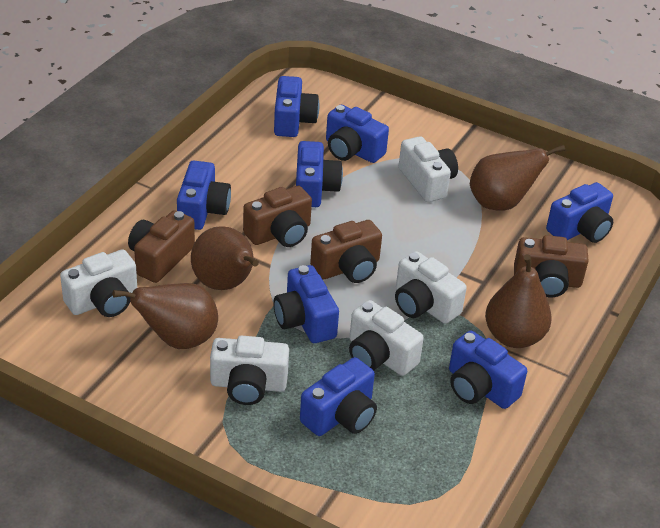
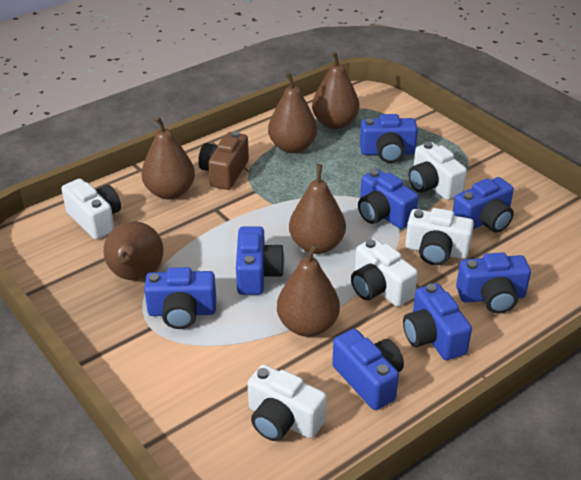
brown camera: [128,210,195,283] [243,186,312,247] [310,220,382,283] [514,235,589,297] = 4 -> [198,131,249,190] = 1
brown pear: [113,283,218,349] [191,226,259,290] [470,145,565,210] [485,254,552,348] = 4 -> [103,221,164,280] [141,116,195,200] [268,72,317,153] [277,243,340,337] [289,164,346,254] [312,51,360,129] = 6

